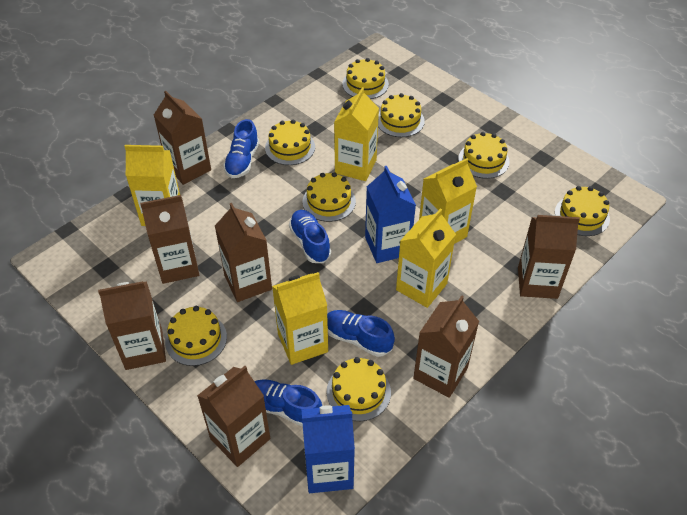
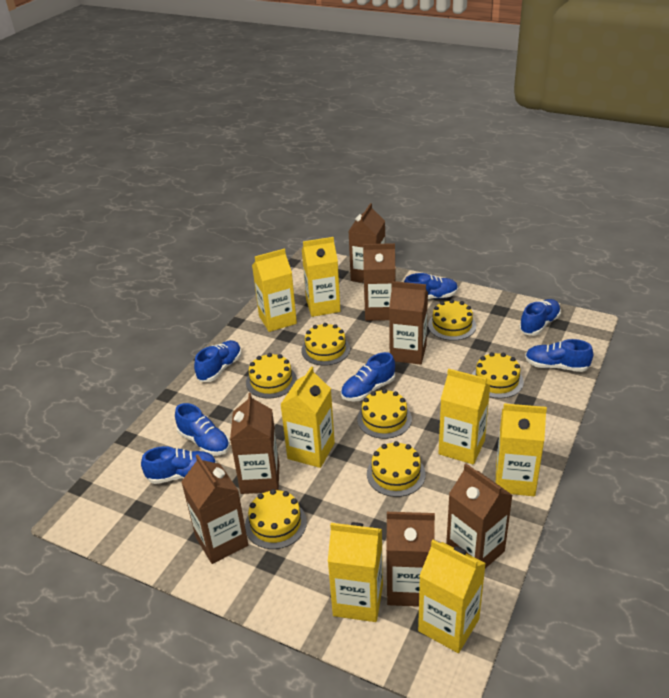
blue carton: [301,405,355,493] [365,166,416,263] = 2 -> none = 0
blue shoe: [223,119,259,178] [254,379,322,427] [289,210,331,263] [327,310,395,357] = 4 -> [141,446,217,484] [175,403,230,456] [194,340,242,382] [341,352,395,402] [404,273,458,299] [519,299,561,336] [525,339,593,372] = 7
yellow cake: [165,306,227,366] [265,120,315,165] [302,172,356,222] [327,357,391,421] [342,58,389,99] [378,93,425,137] [458,132,510,179] [555,186,610,236] = 8 -> [245,489,307,549] [246,353,297,399] [301,323,350,366] [357,389,412,439] [367,441,426,497] [428,299,476,341] [472,352,524,399] = 7
yellow carton: [124,145,180,226] [272,272,328,365] [334,87,379,181] [396,208,456,308] [419,158,477,244] = 5 -> [252,248,297,332] [280,367,335,468] [302,237,340,317] [328,522,383,622] [418,540,486,653] [438,369,490,465] [496,403,547,496] = 7

